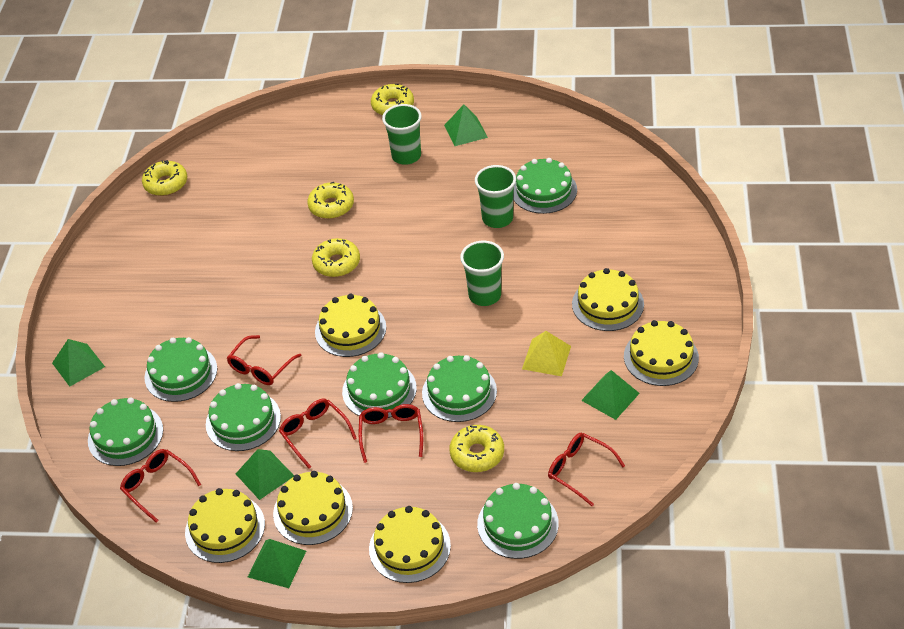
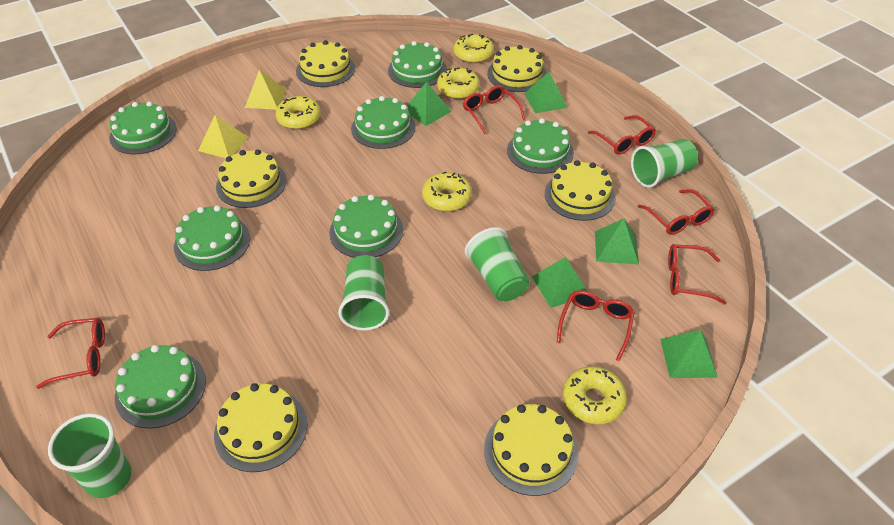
green cup: [382,104,422,165] [460,241,504,306] [475,165,516,228] = 3 -> [48,413,132,498] [338,255,390,331] [465,227,529,301] [631,139,698,188] = 4
red glasses: [120,449,201,522] [227,335,301,385] [279,399,357,469] [359,404,423,463] [548,433,625,506] = 5 -> [36,318,105,389] [463,85,525,134] [557,290,635,361] [588,115,656,155] [638,189,715,235] [668,244,727,305] = 6
yellow pyramid: [522,331,571,376] = 1 -> [198,115,248,158] [245,69,286,110] = 2

